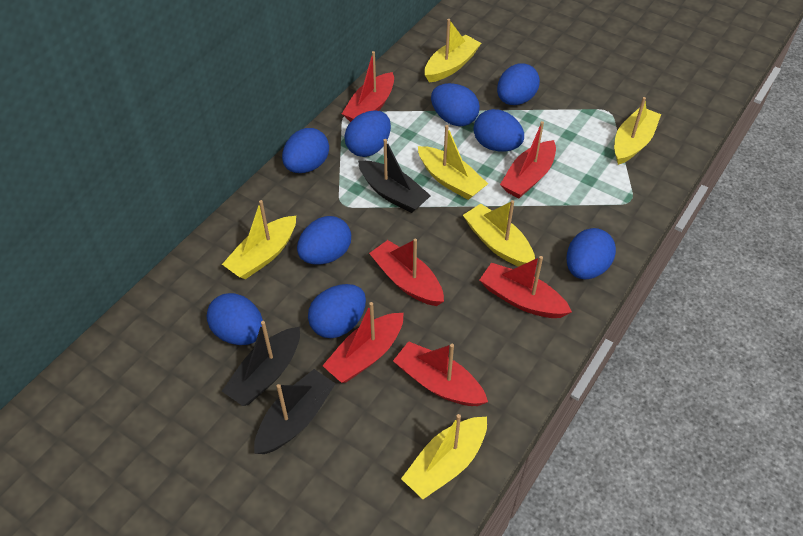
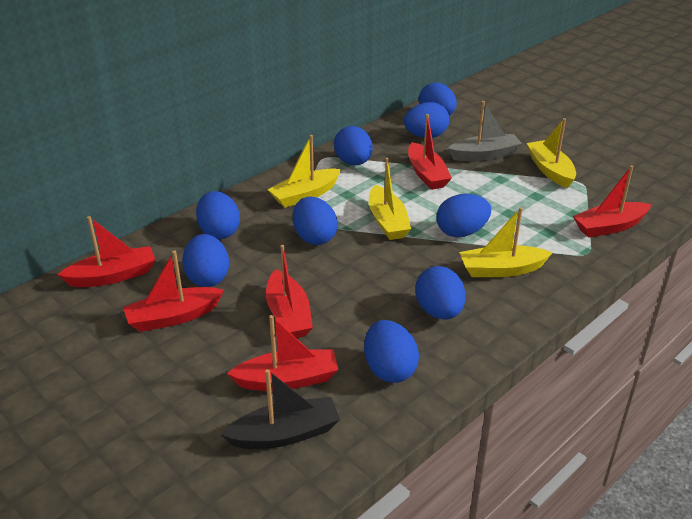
black boat: [222,321,300,406] [254,369,336,454] [358,139,431,213] = 3 -> [220,369,340,449] = 1
grey boat: none = 0 -> [447,101,522,161] = 1
yellow boat: [222,200,296,279] [401,414,487,499] [418,125,488,200] [425,19,481,83] [463,200,535,267] [614,97,661,165] = 6 -> [267,135,341,208] [369,158,411,240] [459,207,553,277] [527,118,576,188] = 4

